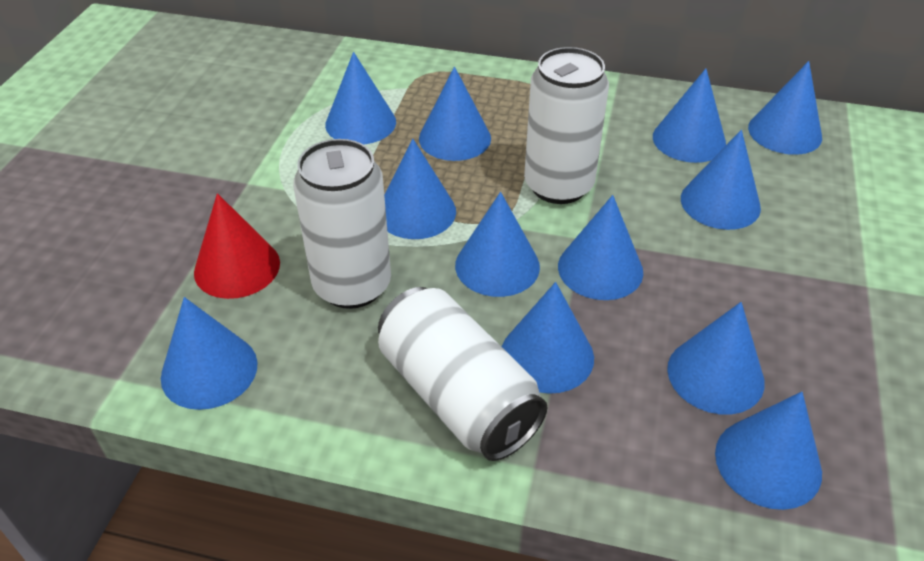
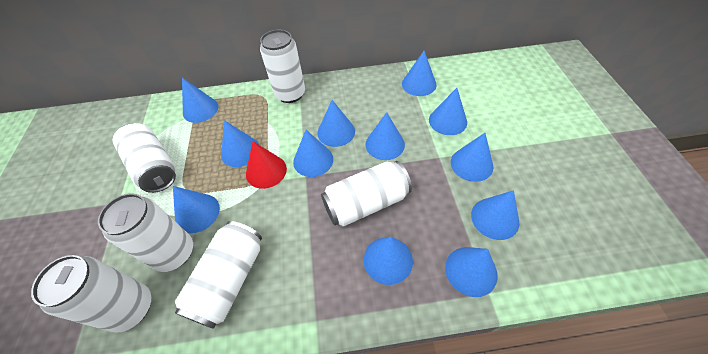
white can: [293,139,391,309] [378,287,547,461] [524,47,609,204] = 3 -> [31,255,151,333] [98,193,193,272] [112,123,176,193] [175,221,262,329] [260,30,305,103] [321,161,412,227] = 6

